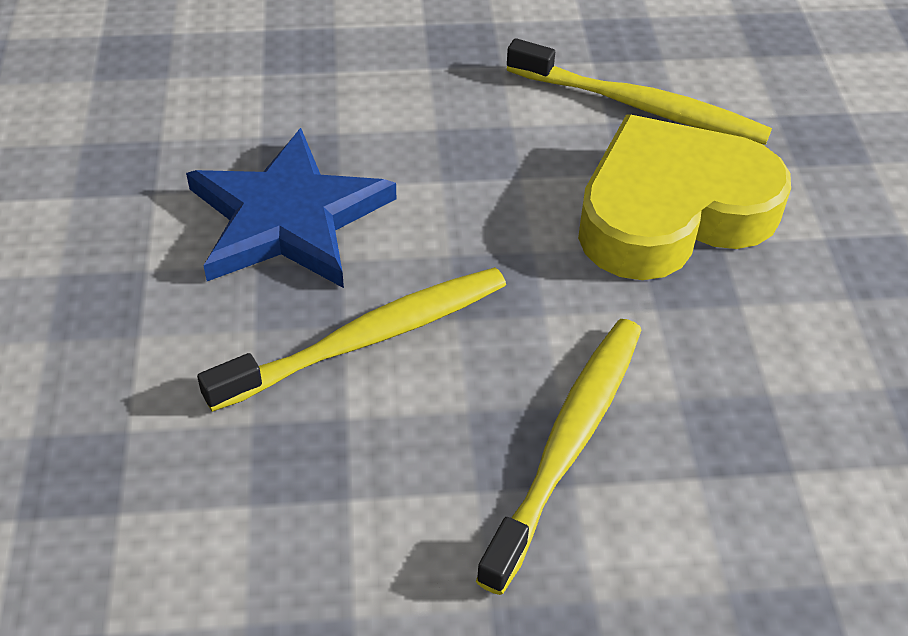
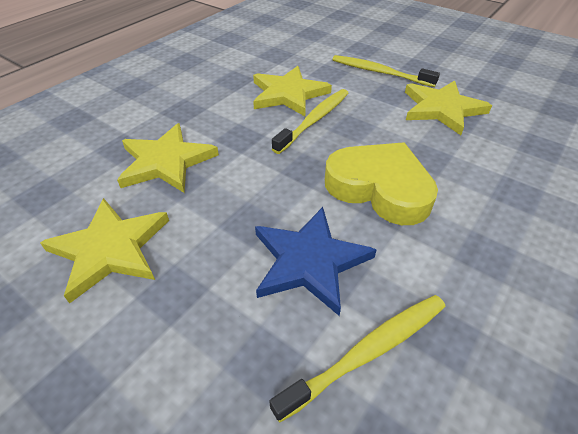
yellow star: none = 0 -> [40,198,169,304] [117,123,219,193] [253,66,332,116] [405,80,492,135] = 4

